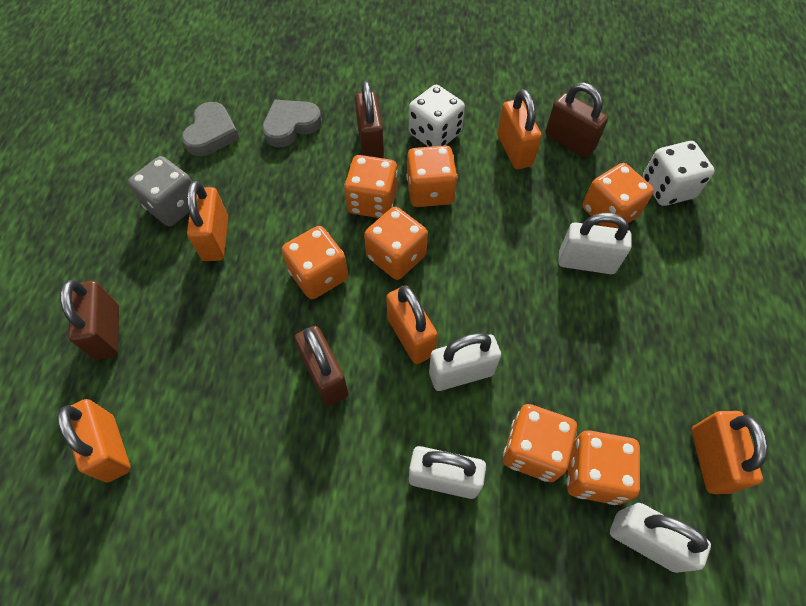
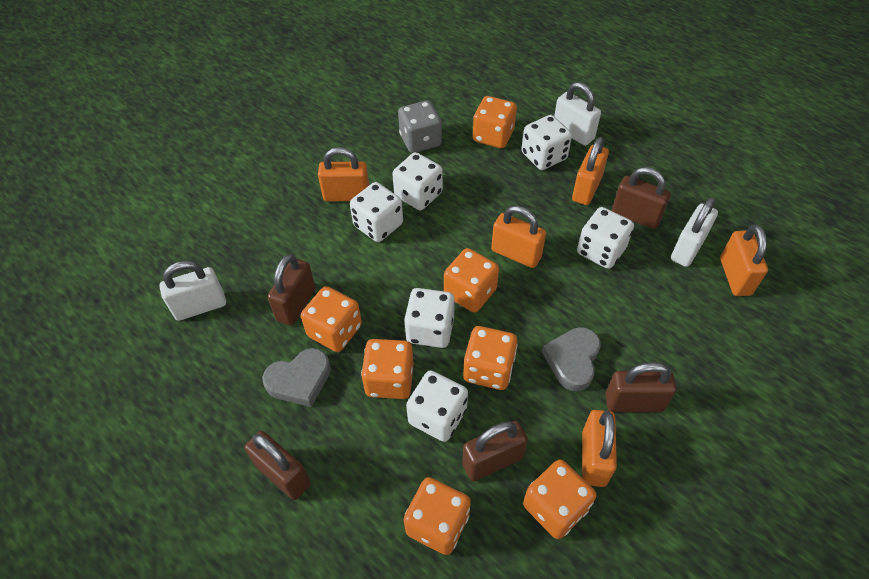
brown padlock: [60,280,119,360] [294,326,348,406] [355,81,384,158] [545,83,608,158] = 4 -> [244,431,311,500] [267,254,316,326] [462,421,528,481] [605,362,677,412] [612,167,671,229] = 5
white dice: [409,85,465,147] [643,141,715,206] = 2 -> [350,182,403,242] [392,152,443,210] [404,288,455,348] [406,370,468,442] [522,115,572,170] [577,207,634,269] = 6
white padlock: [409,446,486,499] [429,333,501,391] [558,213,631,274] [610,503,711,573] = 4 -> [159,261,226,321] [554,82,601,146] [671,198,718,267] = 3

